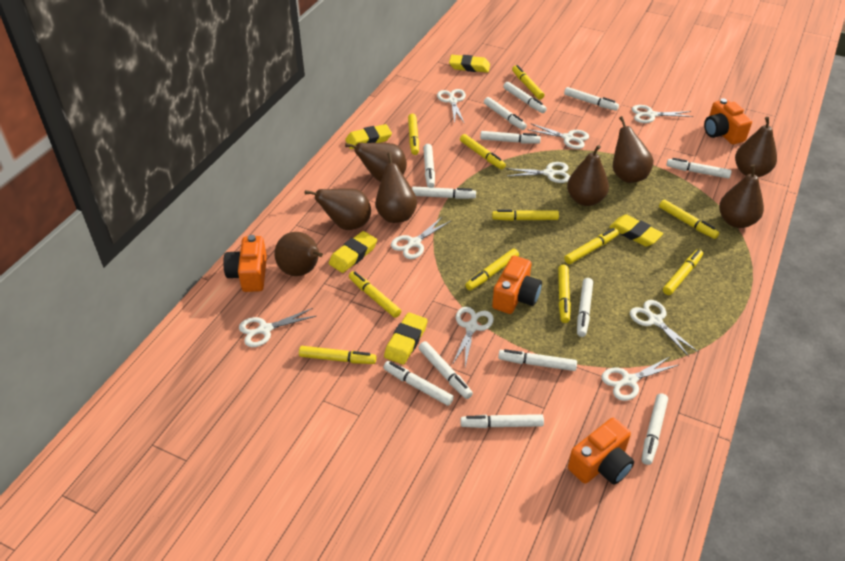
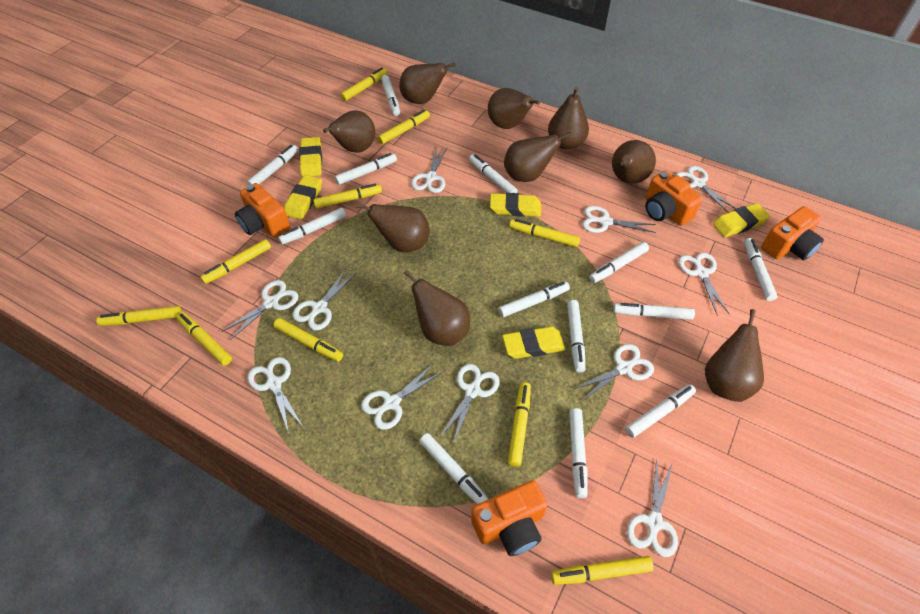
brown pear: [275,232,323,276] [305,188,371,230] [345,143,407,182] [375,153,417,223] [567,145,609,206] [613,116,654,183] [719,165,764,228] [735,117,777,177] = 8 -> [323,110,375,153] [356,203,430,252] [399,63,456,104] [404,270,470,346] [488,88,540,129] [504,132,571,182] [548,87,589,150] [612,140,656,184] [705,309,764,402] = 9
white scissors: [239,308,316,347] [391,216,451,259] [437,89,466,123] [452,307,494,367] [505,162,570,183] [527,123,589,149] [601,356,678,401] [630,300,698,357] [632,105,693,123] = 9 -> [221,280,298,340] [247,357,303,433] [292,268,357,330] [361,363,443,430] [411,147,447,193] [440,364,500,444] [574,344,654,400] [582,206,656,233] [627,458,678,557] [675,166,736,213] [678,253,729,314] = 11
yellow marker: [299,346,376,364] [349,271,401,318] [408,114,419,155] [460,134,506,169] [465,249,519,291] [492,210,559,221] [512,65,545,100] [558,265,571,323] [564,228,619,264] [659,200,719,239] [663,249,703,295] = 11 -> [96,306,182,326] [176,312,232,366] [200,239,271,284] [273,318,343,362] [313,184,382,209] [341,67,388,101] [378,110,430,144] [508,382,531,467] [509,219,580,247] [551,556,653,585] = 10

